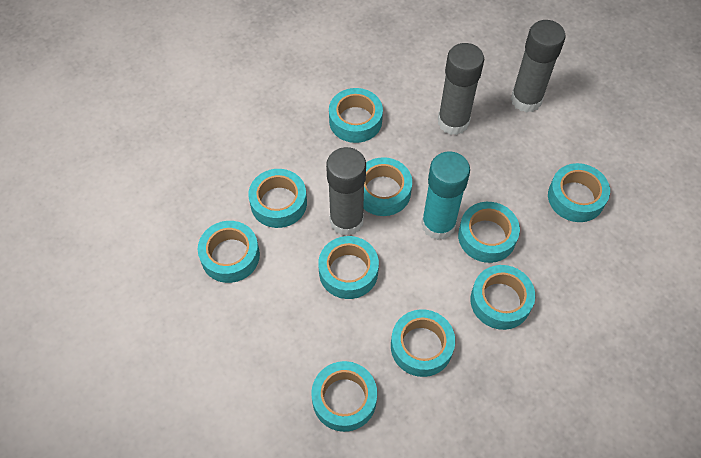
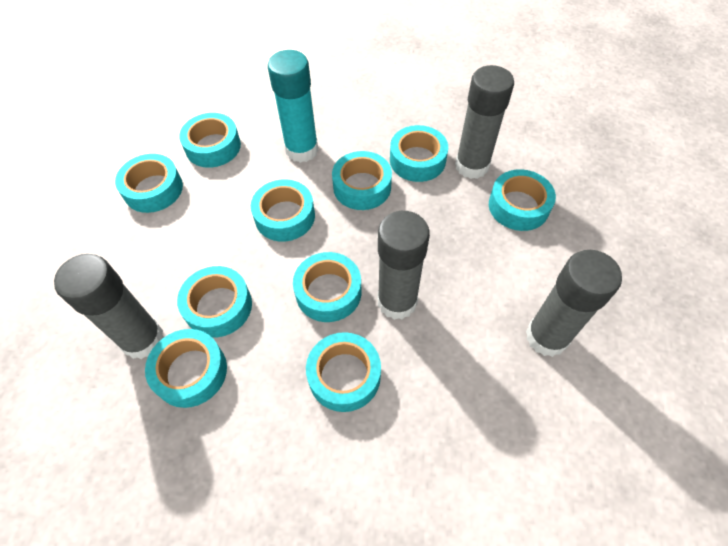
grey glue stick: [326,147,366,236] [438,43,484,135] [511,20,566,113] = 3 -> [54,254,164,359] [378,211,430,320] [455,65,514,179] [526,250,622,357] = 4

